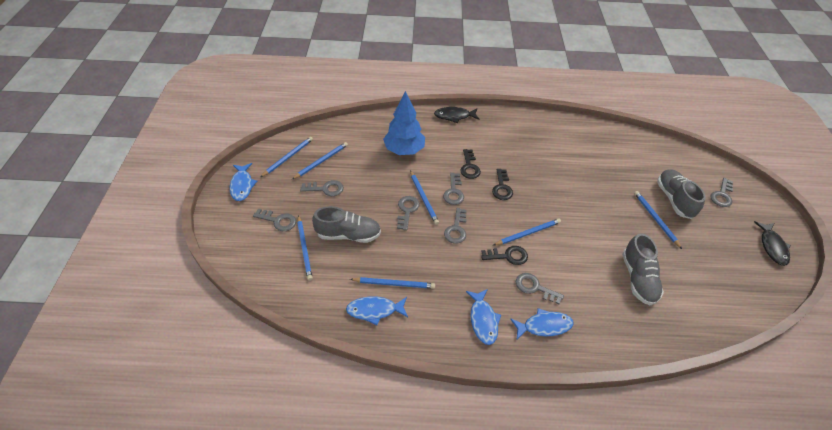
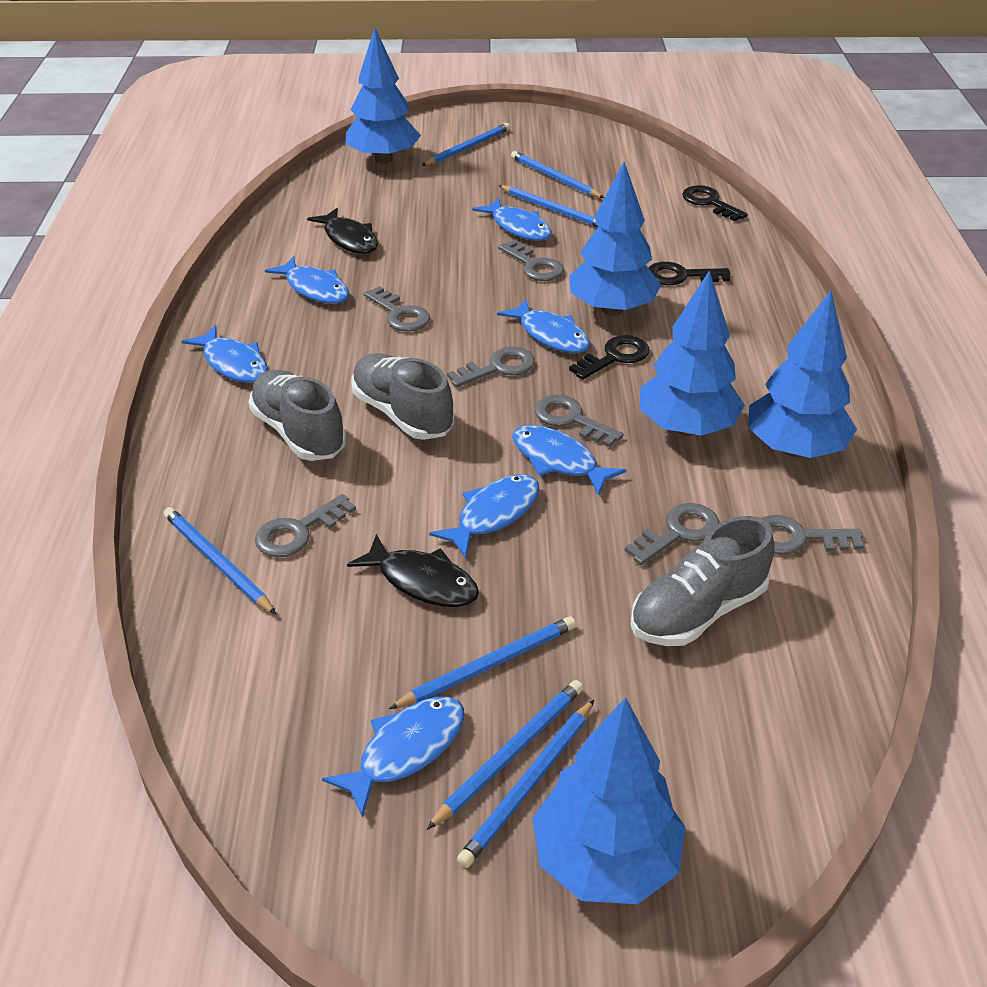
blue fish: [230,163,257,201] [346,296,408,325] [466,289,501,345] [510,308,574,339] = 4 -> [182,325,268,383] [265,256,349,304] [322,697,464,818] [429,474,539,558] [473,198,552,241] [497,299,590,353] [512,425,627,496] = 7
blue tree: [383,91,425,155] = 1 -> [346,27,421,164] [532,697,685,904] [569,162,661,316] [640,270,745,436] [748,291,857,458] = 5

